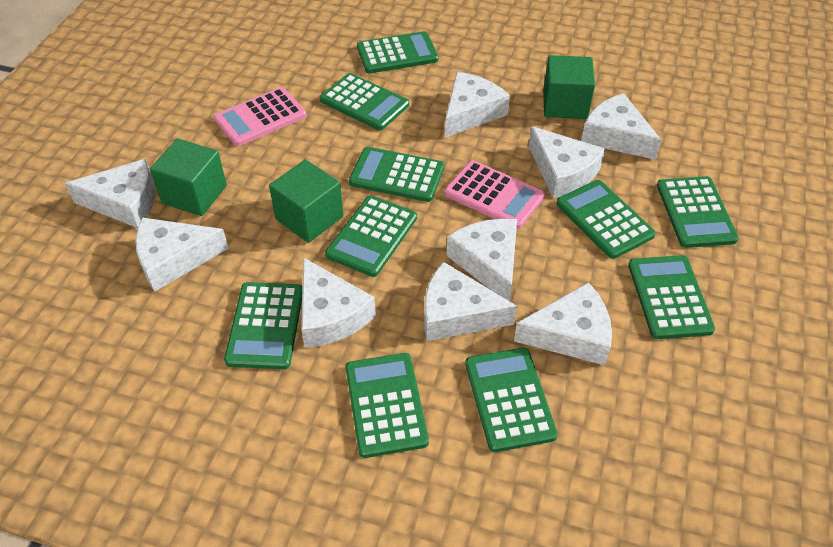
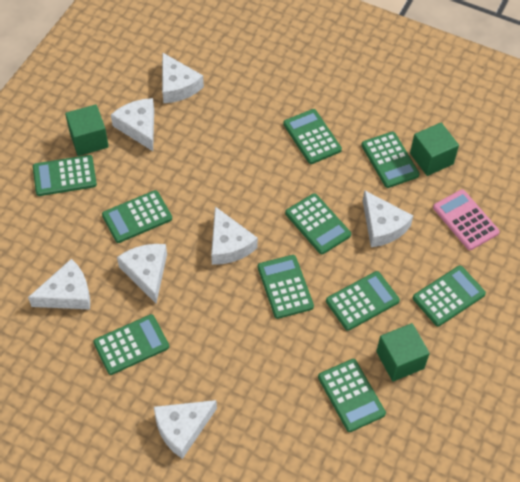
pink calculator: [214,87,307,146] [444,160,545,229] = 2 -> [433,189,500,250] = 1
white cheese: [65,159,155,228] [135,218,229,292] [301,257,376,348] [424,262,517,341] [445,72,510,138] [446,219,517,301] [514,282,612,365] [529,126,605,198] [581,93,661,160] = 9 -> [28,259,90,309] [111,98,154,151] [117,244,167,303] [154,400,217,459] [162,52,204,103] [211,207,258,265] [363,190,413,247] = 7

